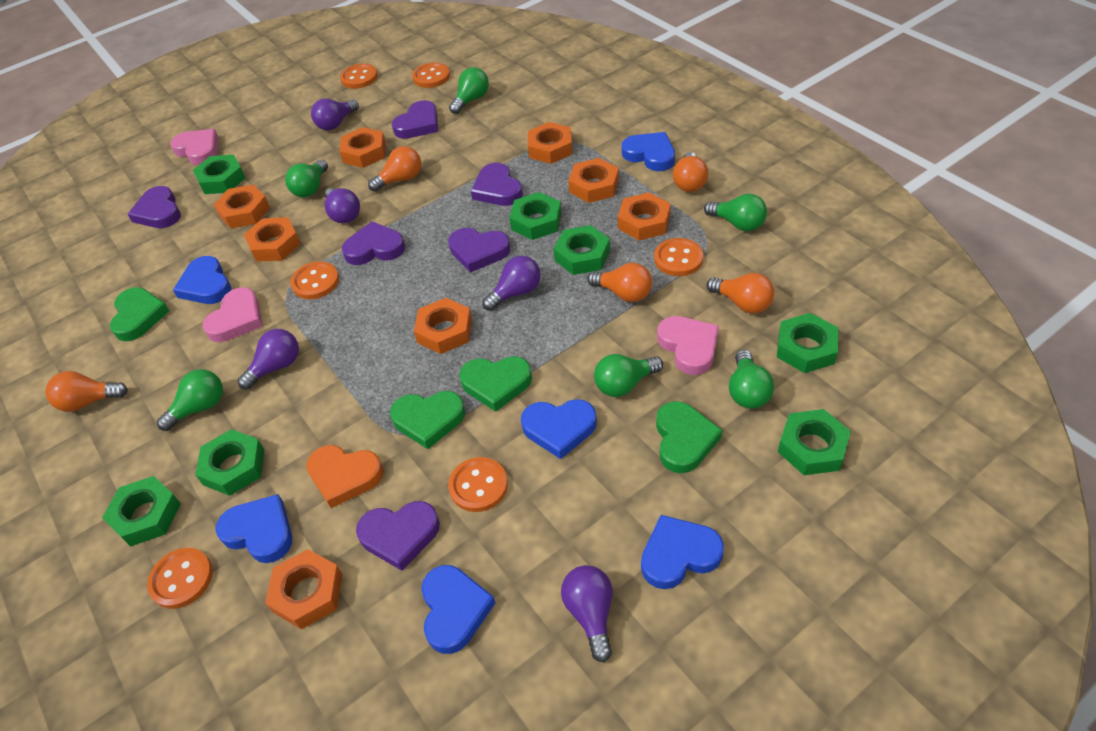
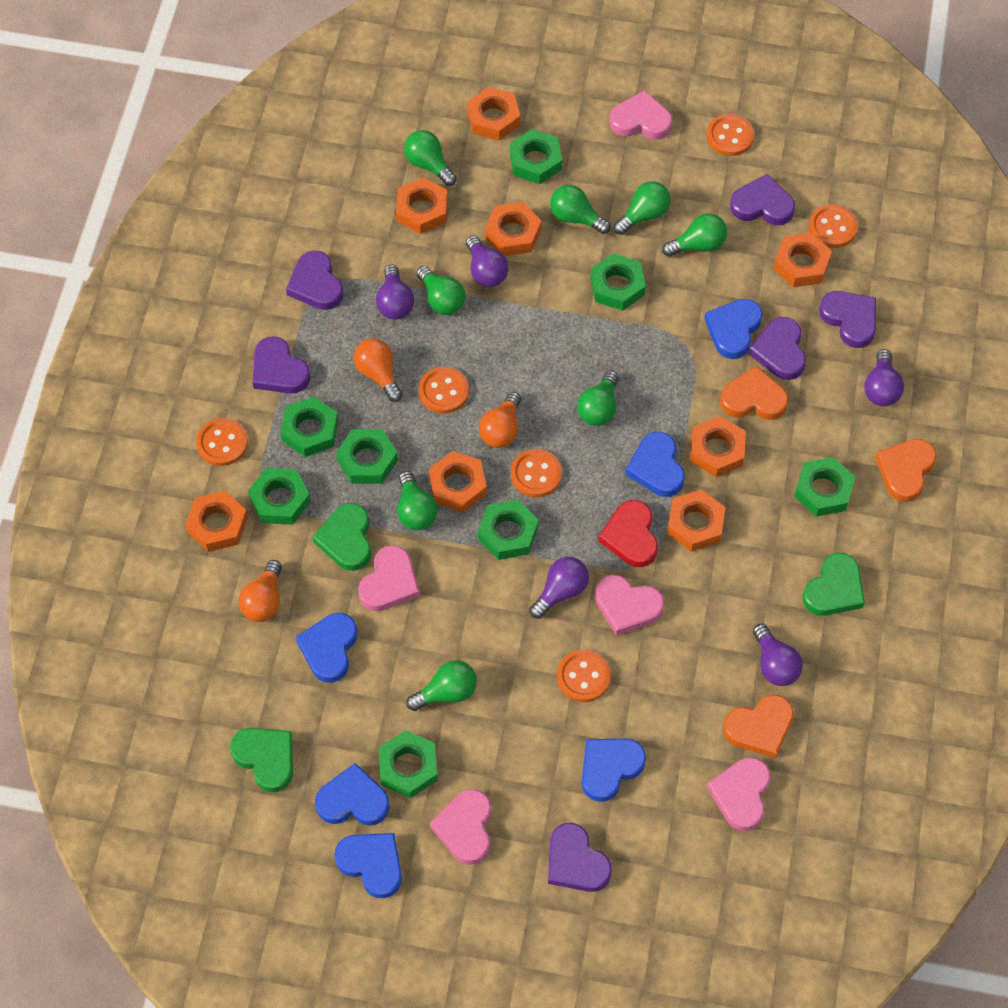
green heart: [110,287,169,341] [390,391,465,449] [459,356,532,412] [656,401,722,473] = 4 -> [230,728,293,792] [313,503,371,571] [803,553,865,616] = 3
green light bulb: [157,369,223,431] [285,160,328,197] [449,67,489,114] [594,354,663,397] [704,194,767,231] [729,350,774,409] = 6 -> [397,471,438,530] [404,130,457,186] [406,660,477,711] [416,266,465,315] [550,185,611,234] [577,370,619,426] [614,181,671,235] [662,213,727,257] = 8
green nut: [102,476,181,547] [193,155,245,194] [195,429,264,496] [510,192,562,240] [554,225,610,275] [777,313,839,373] [778,409,851,475] = 7 -> [248,468,311,525] [280,397,338,457] [336,429,398,484] [378,730,438,798] [478,499,539,560] [510,129,562,184] [590,253,646,311] [794,457,855,517] = 8
orange heart: [306,445,384,508] = 1 -> [720,366,789,420] [723,694,794,758] [875,439,937,502] = 3
orange light bulb: [45,371,128,412] [368,146,421,192] [587,263,652,302] [673,152,708,192] [707,273,774,313] = 5 -> [239,560,282,622] [354,338,403,402] [479,392,521,448] = 3
pink heart: [170,129,219,165] [203,288,263,342] [657,316,719,375] = 3 -> [358,545,420,611] [430,789,492,865] [595,575,664,636] [609,90,673,140] [707,757,771,831] = 5
red heart: none = 0 -> [598,500,658,567] = 1

